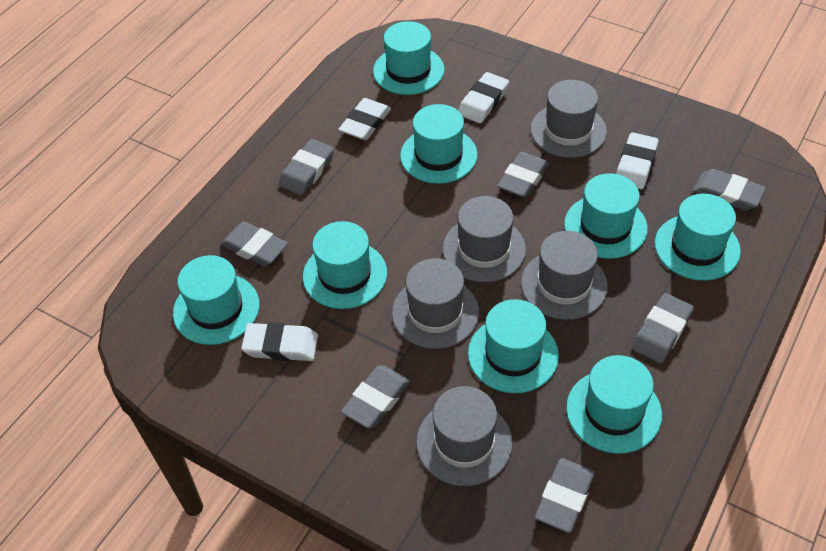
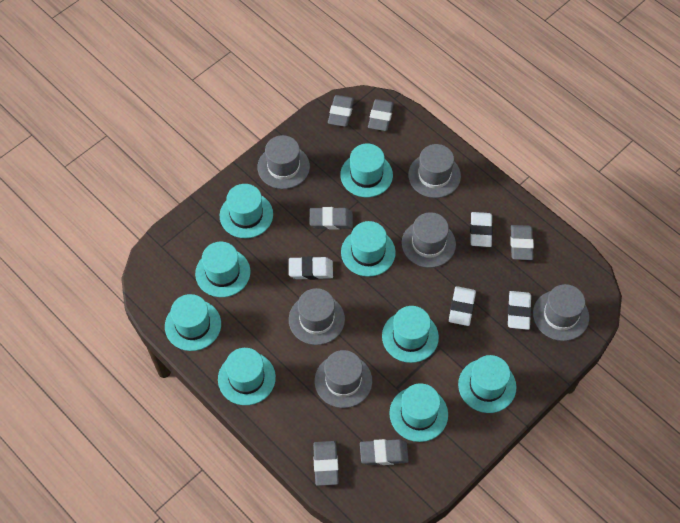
grey eraser: [221,222,288,267] [279,139,334,196] [341,365,410,429] [497,152,549,198] [535,458,595,533] [632,293,694,363] [692,169,766,211] = 7 -> [310,207,353,230] [313,441,339,486] [328,95,354,127] [360,439,409,465] [368,99,394,131] [510,225,534,260] = 6
grey hat: [392,258,479,349] [416,386,513,486] [443,196,526,282] [521,231,608,320] [530,80,607,158] = 5 -> [257,135,310,189] [289,288,345,345] [315,350,372,408] [401,212,456,268] [408,144,461,198] [533,284,589,341] = 6
turquoise hat: [173,255,260,345] [303,221,387,309] [373,21,445,95] [400,104,478,184] [468,299,559,393] [564,173,648,259] [566,355,662,454] [655,194,741,281] = 8 -> [165,294,221,351] [195,242,250,297] [218,348,276,405] [220,184,273,238] [340,144,393,197] [341,221,396,277] [382,306,439,363] [389,383,448,442] [458,355,516,413] = 9

